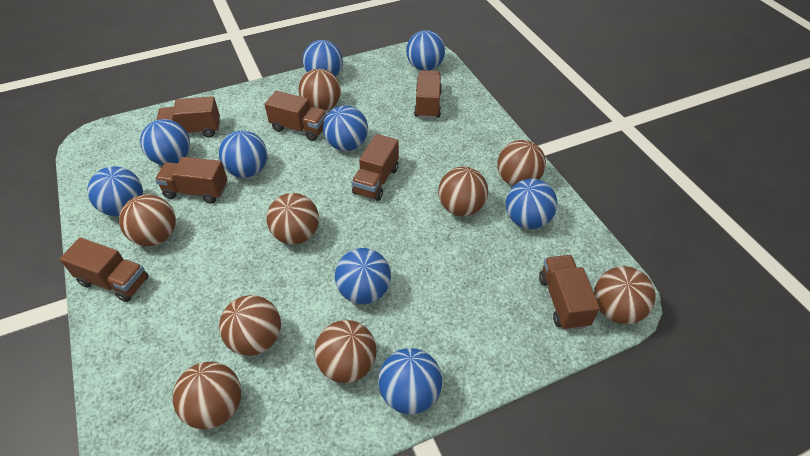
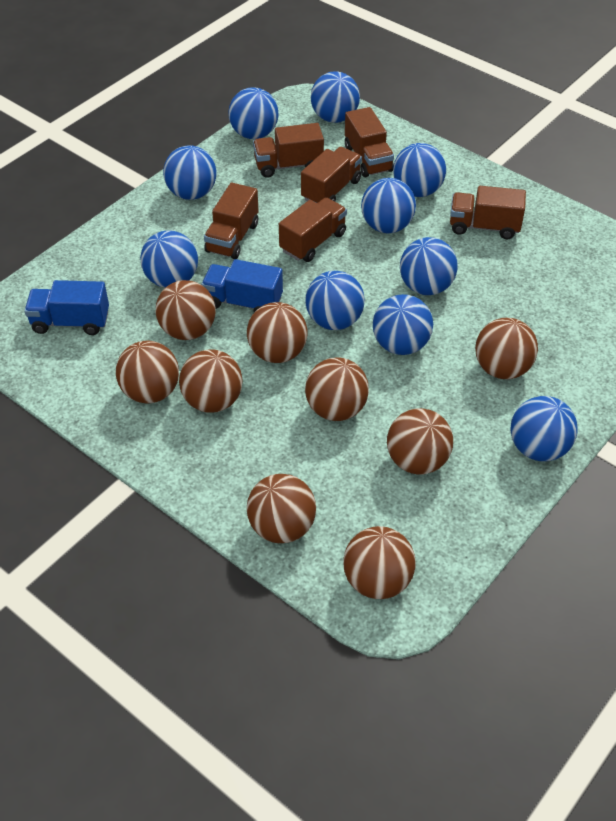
blue ball: [87,166,143,216] [140,119,190,165] [219,130,267,178] [303,40,343,76] [323,106,368,151] [335,248,391,304] [378,348,442,414] [406,30,445,71] [506,178,557,229] = 9 -> [140,230,198,288] [163,145,216,200] [228,87,279,139] [305,271,365,330] [311,71,360,123] [361,178,416,233] [373,294,433,355] [393,143,446,197] [400,237,458,295] [510,396,578,462] = 10
blue truck: none = 0 -> [24,280,109,335] [201,259,283,312] = 2
brown truck: [60,238,149,302] [155,157,228,204] [157,96,220,138] [265,91,327,141] [352,134,399,201] [414,70,442,119] [539,255,600,330] = 7 -> [204,183,259,259] [253,123,324,178] [279,197,347,262] [301,147,362,203] [345,107,394,177] [450,186,526,239] = 6

